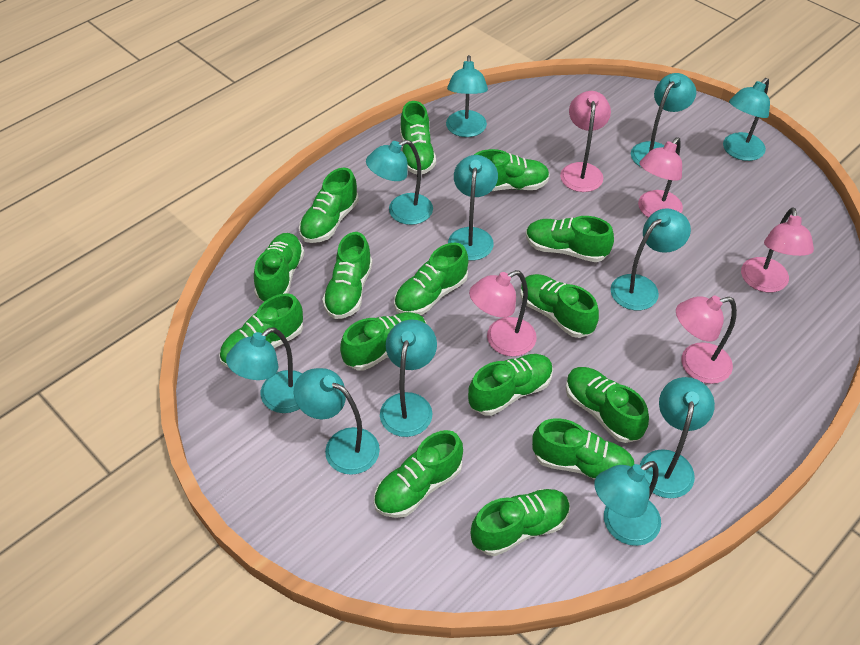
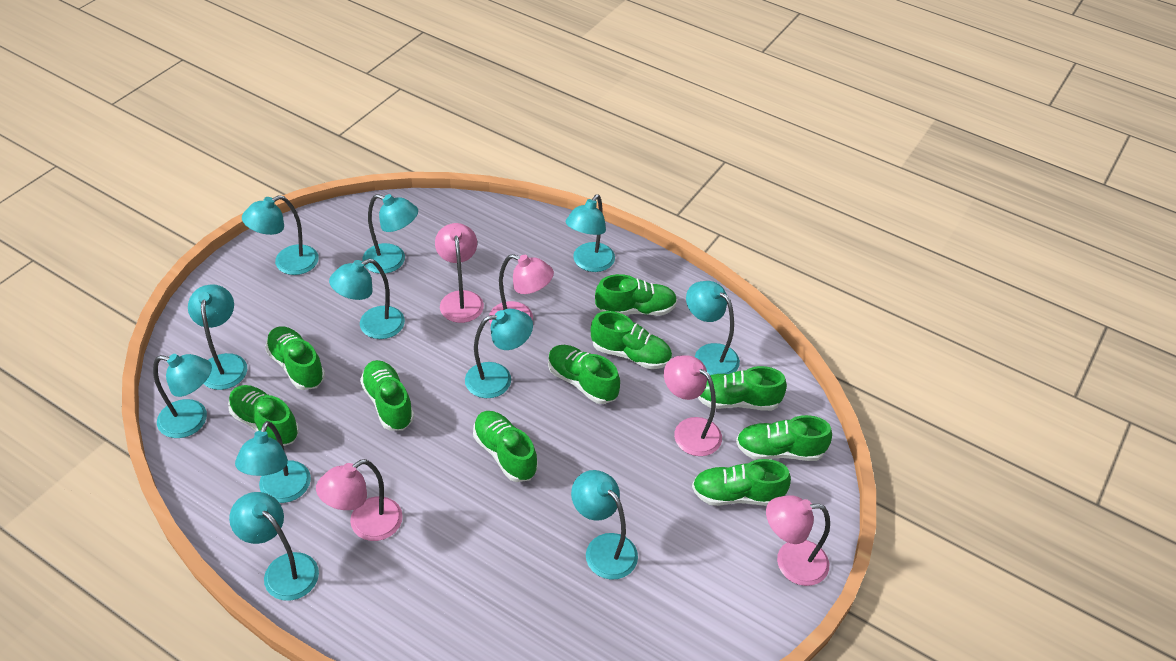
green shoe: [219,293,303,368] [254,233,305,302] [299,168,359,243] [322,232,373,319] [340,312,426,371] [374,430,463,518] [394,243,468,315] [400,101,436,175] [468,354,553,416] [471,489,570,556] [474,149,550,191] [520,274,599,338] [526,216,614,262] [532,418,634,480] [566,367,649,443] = 15 -> [228,385,299,446] [265,326,325,390] [360,360,414,431] [473,411,538,482] [548,345,620,404] [591,311,672,369] [595,274,677,316] [692,459,791,506] [697,366,787,411] [736,415,832,461] = 10

